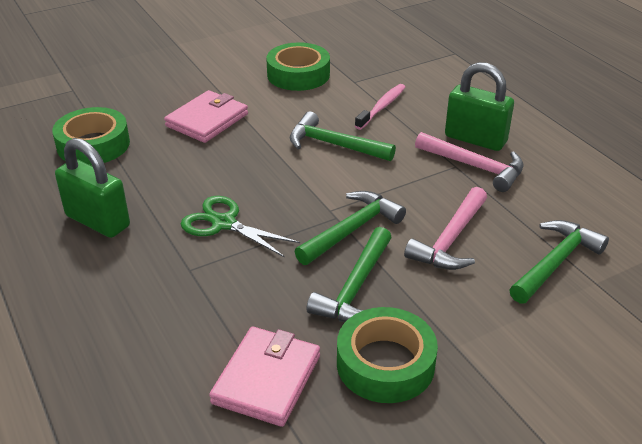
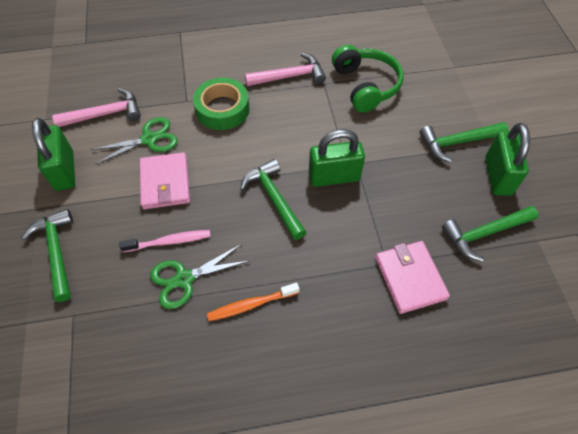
green headphones: none = 0 -> [332,44,403,112] = 1
green padlock: [55,138,130,238] [445,62,514,151] = 2 -> [32,118,75,191] [309,129,365,187] [485,123,530,196] = 3
green scissors: [181,196,300,258] = 1 -> [90,117,178,165] [150,244,250,309] = 2
green tape: [52,107,130,165] [266,42,330,91] [337,307,438,403] = 3 -> [193,78,250,130] = 1
orange toothbrush: none = 0 -> [207,283,299,321] = 1

